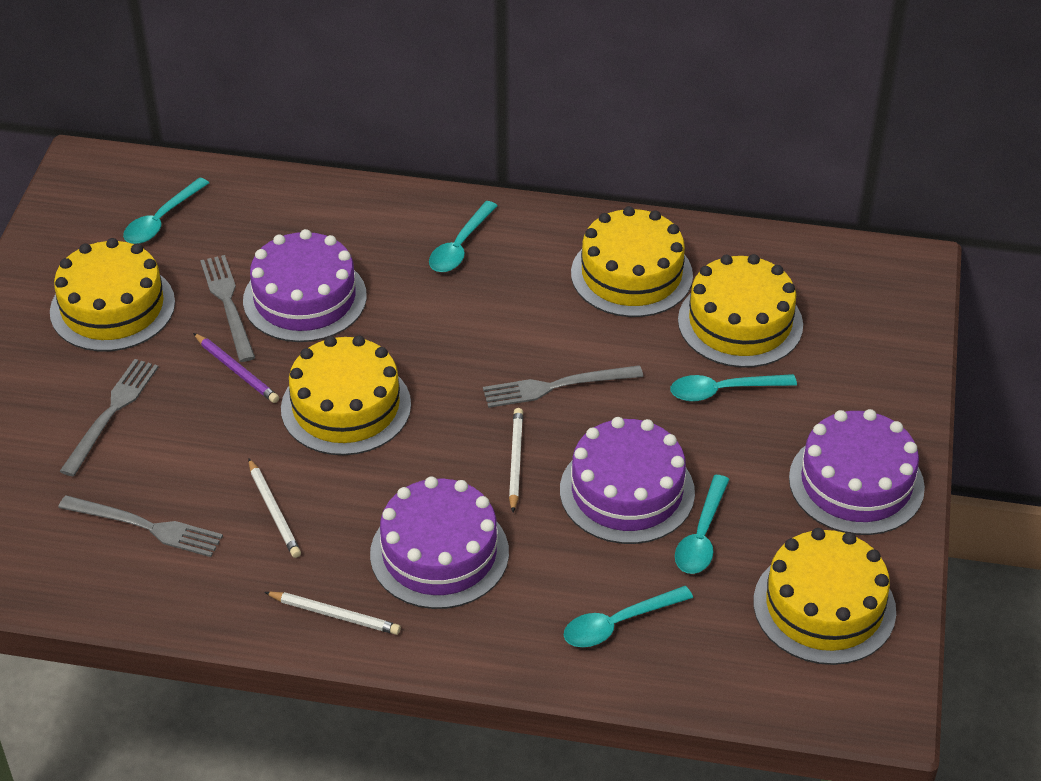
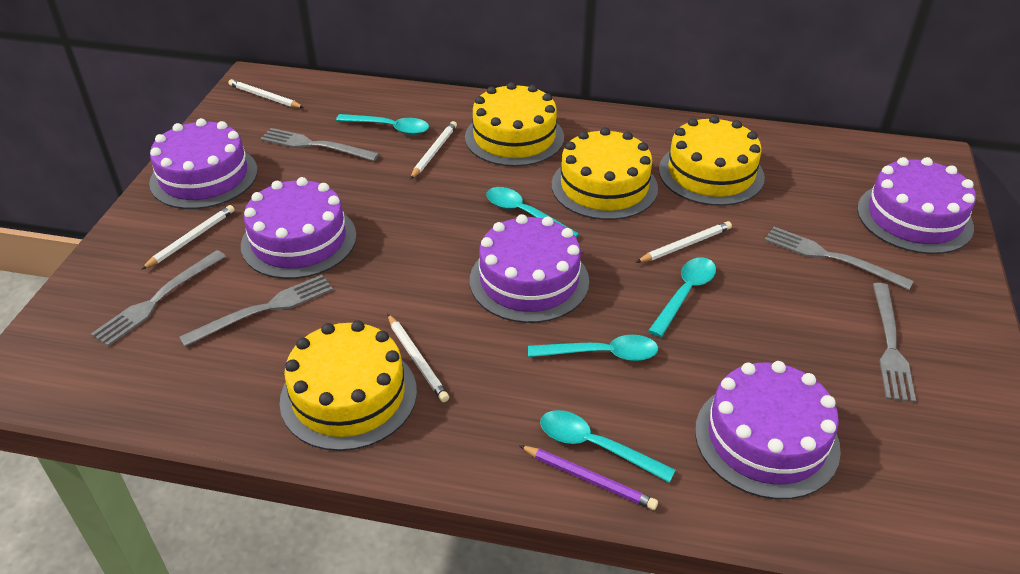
grey fork: [58,495,223,557] [60,359,158,477] [200,255,255,362] [483,365,643,408] = 4 -> [91,250,226,346] [179,275,333,347] [260,128,379,161] [764,227,914,290] [873,283,916,403] = 5
purple cake: [243,229,367,342] [370,476,509,609] [560,417,695,544] [789,409,925,535] = 4 -> [149,118,258,209] [241,177,357,279] [470,214,589,323] [695,361,841,499] [857,157,976,254] = 5
white pencil: [248,458,301,558] [264,592,401,635] [509,408,523,512] = 3 -> [141,205,235,270] [228,79,304,108] [387,314,449,402] [410,121,457,179] [636,221,732,262] = 5
yellow cake: [50,238,175,352] [281,335,411,455] [571,206,693,317] [678,254,803,368] [754,528,896,665] = 5 -> [280,320,417,451] [465,82,564,167] [551,127,658,220] [659,115,765,206] = 4

